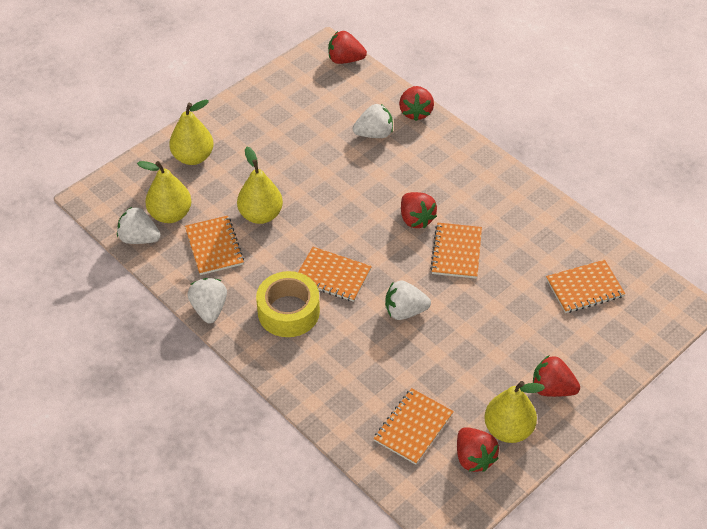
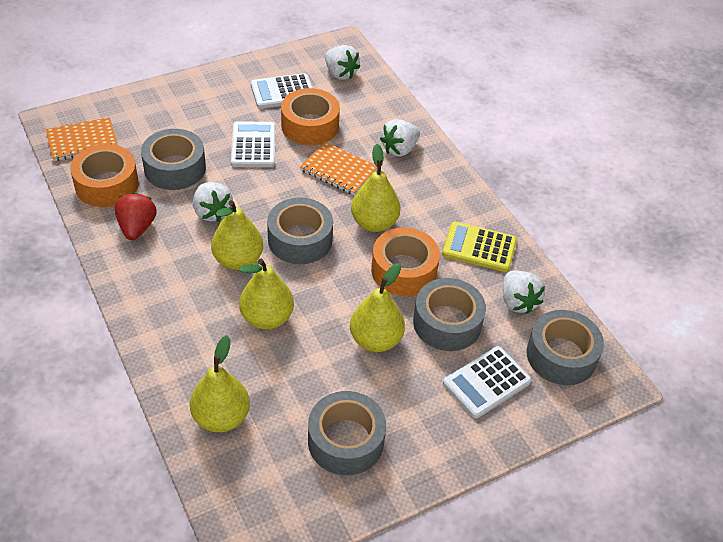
grey tape: none = 0 -> [141,129,206,190] [267,198,333,264] [308,391,386,475] [413,278,486,351] [527,310,604,385] = 5
orange notebook: [185,216,244,275] [298,247,372,302] [373,388,454,465] [430,223,482,279] [546,260,625,313] = 5 -> [46,117,118,161] [300,142,378,195] = 2
orange tape: none = 0 -> [70,144,139,207] [281,88,340,145] [371,227,440,296] = 3
red strawberry: [328,31,367,64] [399,86,434,121] [401,192,437,229] [457,427,499,472] [533,356,580,397] = 5 -> [115,192,157,240] = 1
white calculator: none = 0 -> [231,121,276,167] [251,73,313,109] [443,346,532,418] = 3
yellow calculator: none = 0 -> [442,221,517,272] = 1
yellow pear: [137,161,192,223] [169,99,214,165] [237,147,283,224] [484,381,545,443] = 4 -> [190,335,250,432] [211,200,263,270] [239,259,294,329] [350,263,405,352] [351,144,401,232] = 5
yellow tape: [256,271,320,337] = 1 -> none = 0

